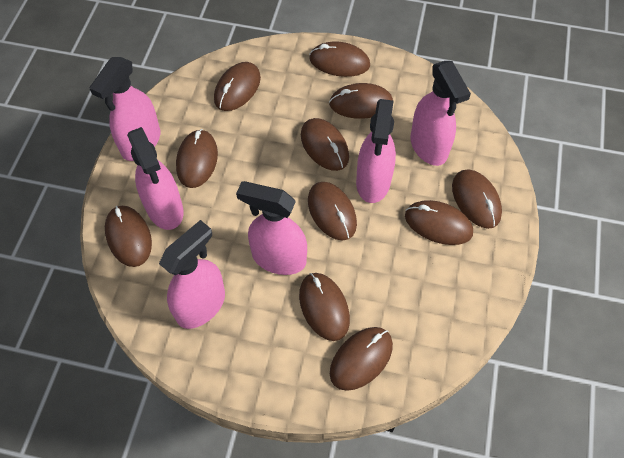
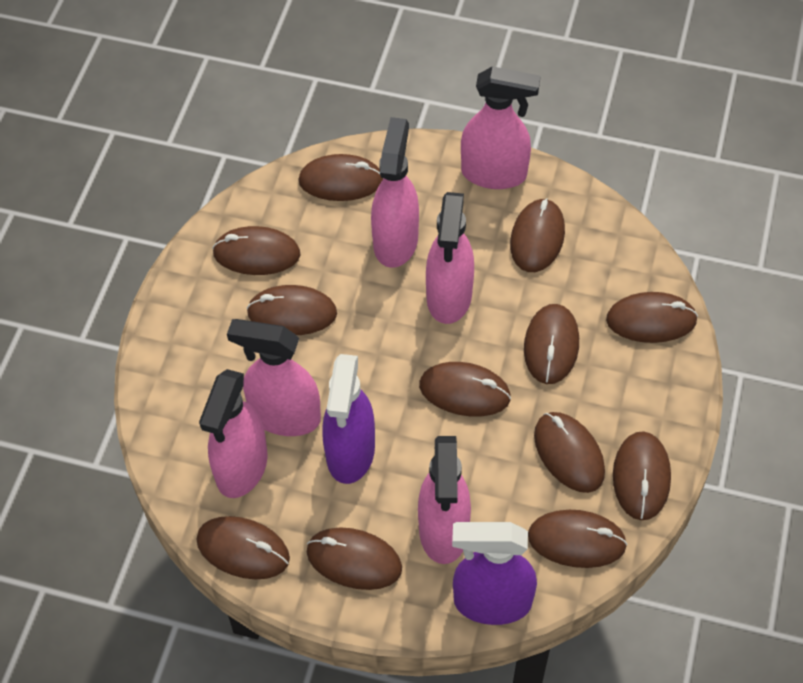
brown mouse: [105,206,152,267] [176,129,218,188] [214,62,261,111] [299,273,350,341] [301,118,349,171] [308,182,357,240] [309,41,370,77] [329,83,393,119] [330,327,393,391] [405,200,473,245] [452,170,502,229] = 11 -> [196,516,290,579] [212,226,300,275] [246,285,337,335] [298,154,383,201] [307,528,402,590] [419,362,511,417] [510,198,565,272] [524,304,579,384] [528,510,628,568] [534,412,605,493] [606,292,698,343] [613,431,671,520] = 12
purple spray bottle: none = 0 -> [322,354,375,484] [452,522,537,625] = 2

